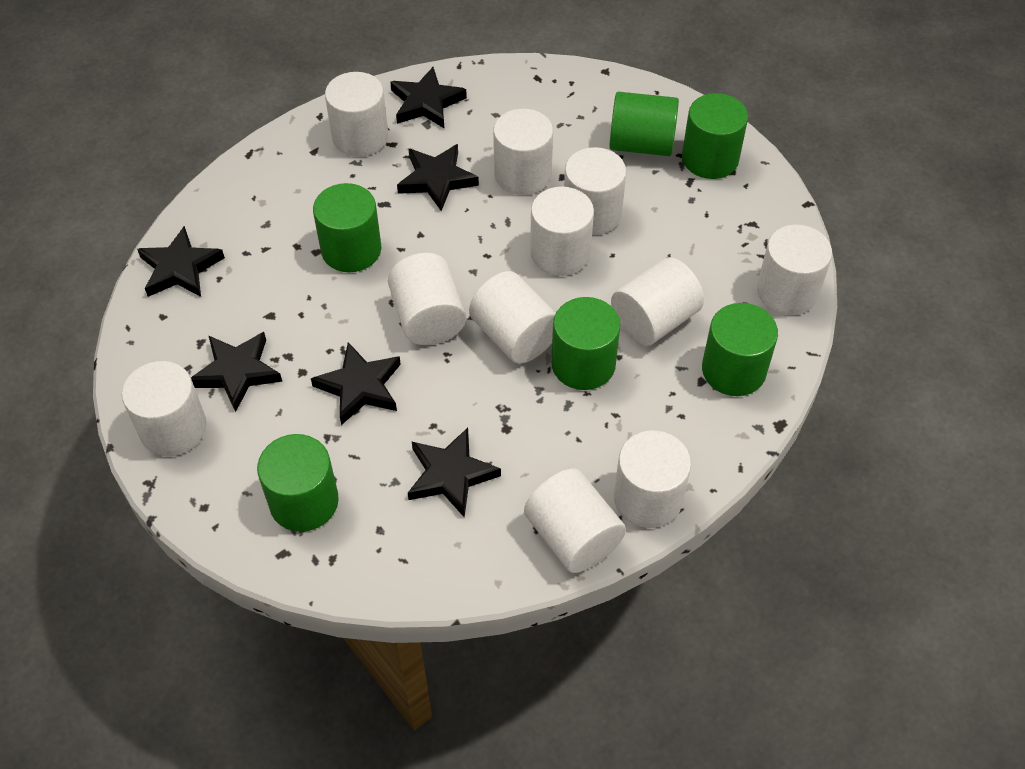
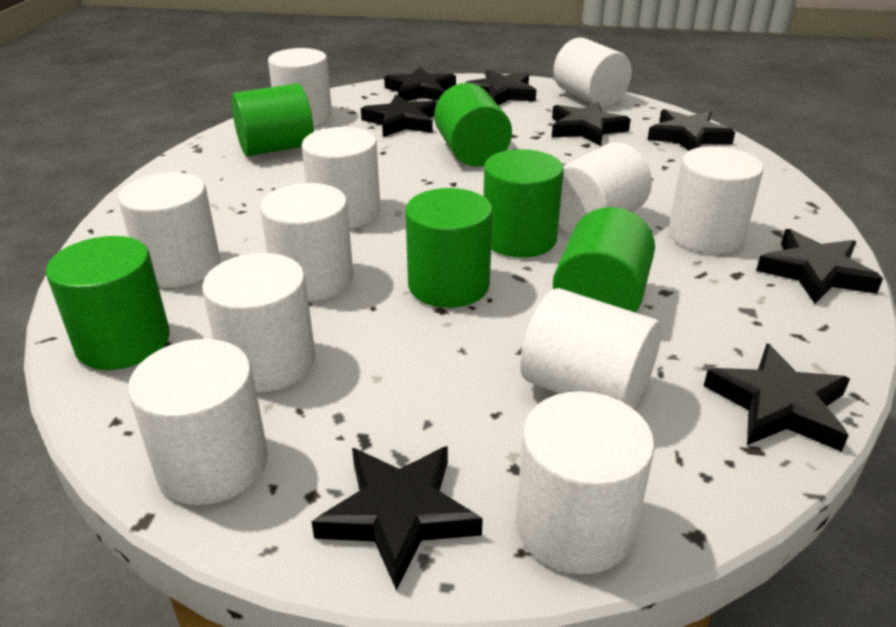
black star: [137,226,225,297] [191,332,282,412] [311,342,401,425] [390,67,467,128] [397,144,479,211] [408,428,501,517] = 6 -> [311,446,483,590] [361,95,437,137] [384,67,456,101] [465,70,536,105] [552,102,631,146] [647,109,735,151] [704,343,850,452] [756,229,883,304] = 8

